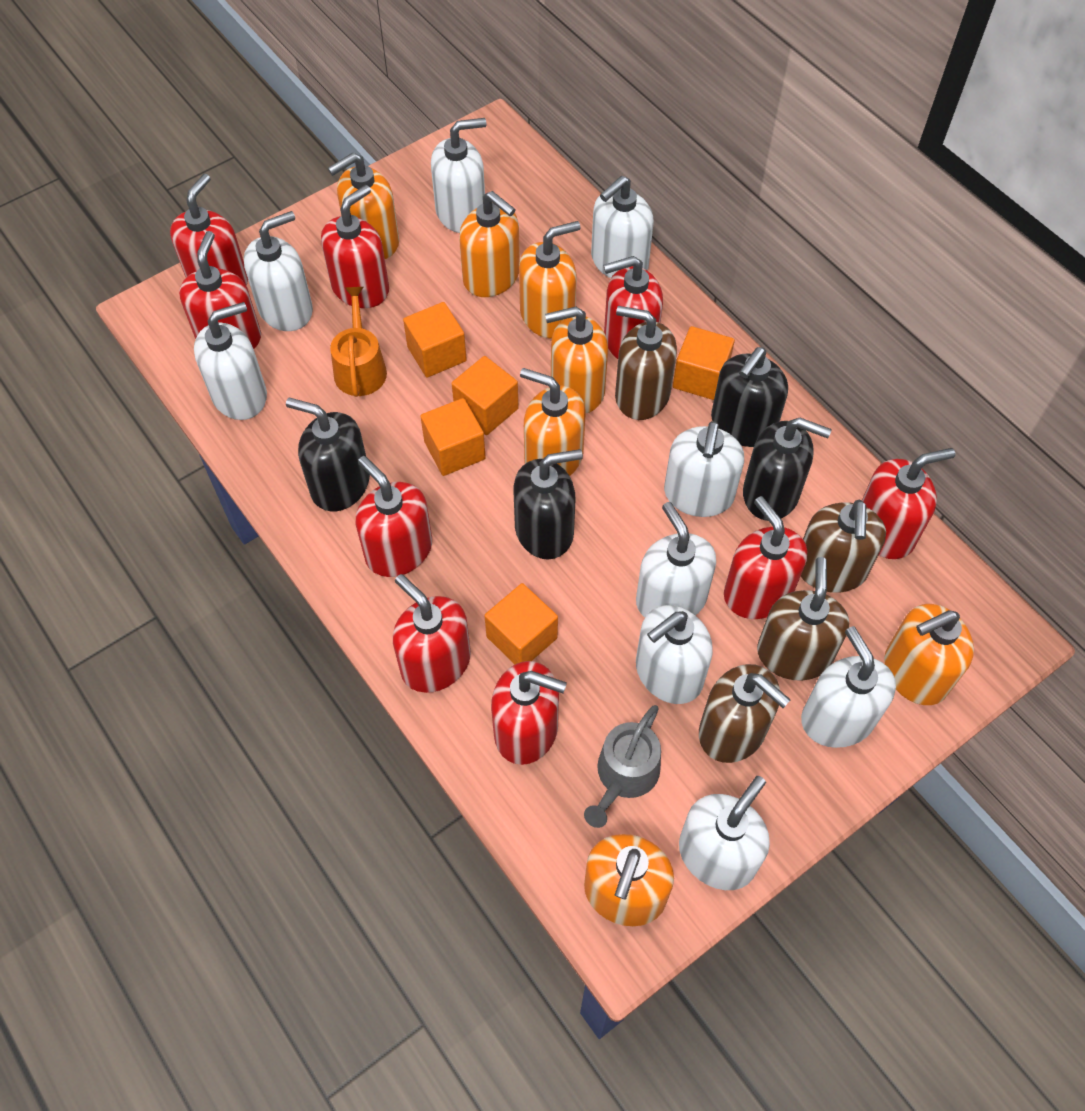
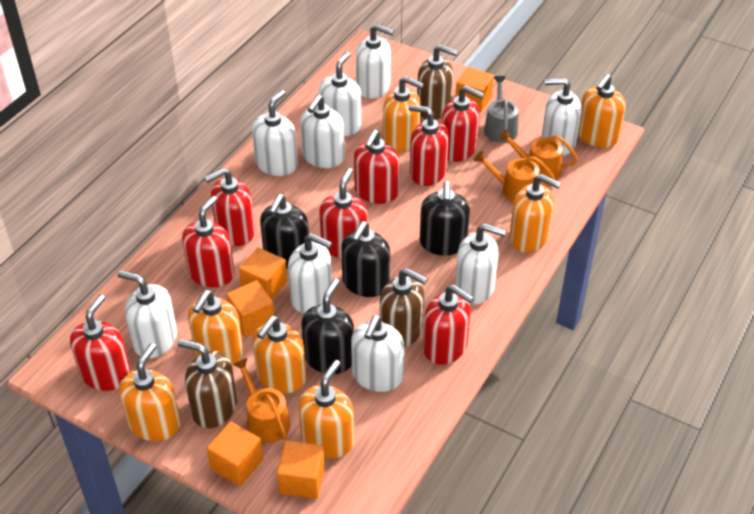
brown soap dispenser: [615,306,677,420] [699,664,791,763] [757,557,849,681] [801,500,886,593] = 4 -> [177,339,237,428] [380,268,428,348] [417,44,458,120] = 3
orange watering can: [330,287,387,397] = 1 -> [233,358,290,443] [474,151,555,202] [499,129,578,182] = 3
red soap dispenser: [170,174,248,285] [179,231,261,349] [321,185,389,308] [355,456,432,577] [393,574,471,693] [491,661,567,765] [603,256,663,359] [724,496,807,619] [862,448,955,559] = 9 -> [70,295,131,391] [182,196,235,287] [204,168,255,246] [319,168,368,258] [354,130,399,204] [409,104,449,186] [423,285,474,365] [441,85,484,162] = 8

